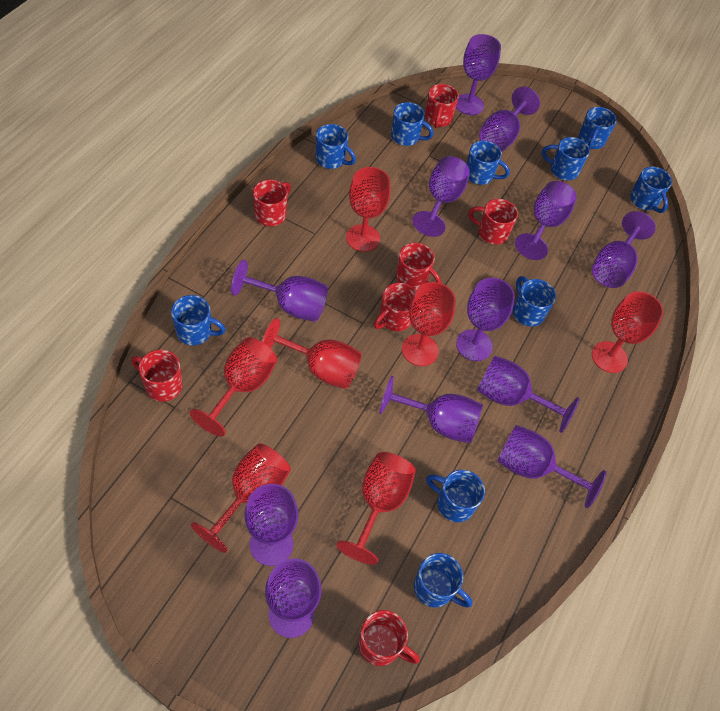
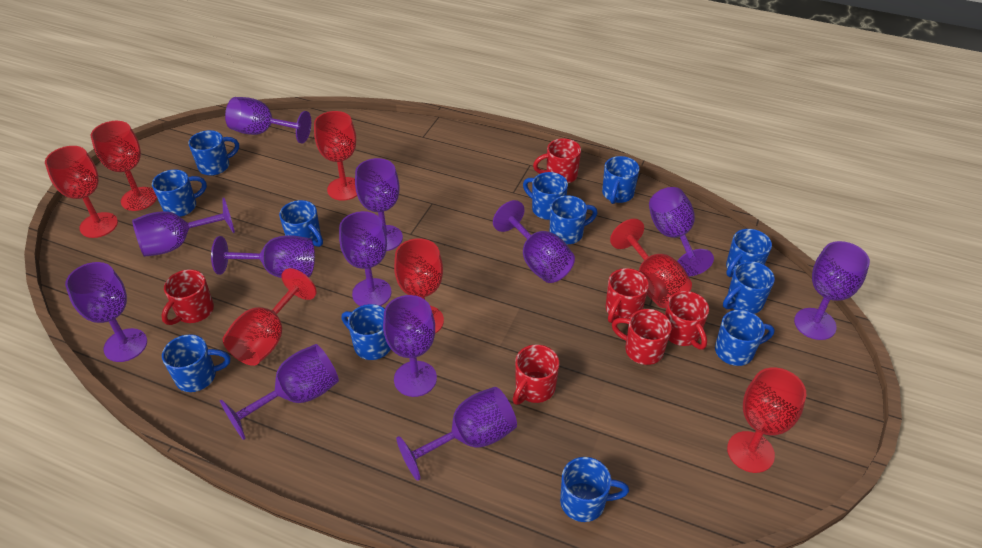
blue mug: [171,295,226,345] [316,124,356,169] [391,102,434,146] [414,553,472,608] [426,470,485,522] [467,141,510,185] [513,276,556,326] [542,137,590,180] [578,107,617,149] [630,167,672,213] = 10 -> [152,170,207,217] [162,334,230,392] [188,130,239,176] [279,200,323,247] [341,304,391,360] [523,172,568,220] [550,195,598,244] [560,457,629,522] [602,156,640,204] [715,310,774,366] [723,261,775,314] [726,229,772,277] = 12
red mug: [131,350,182,401] [253,180,291,226] [358,610,420,666] [374,283,416,331] [396,243,441,290] [425,84,459,128] [468,199,518,244] = 7 -> [161,270,214,325] [513,344,559,405] [533,138,581,183] [606,268,649,323] [612,309,672,365] [665,291,709,350] = 6

